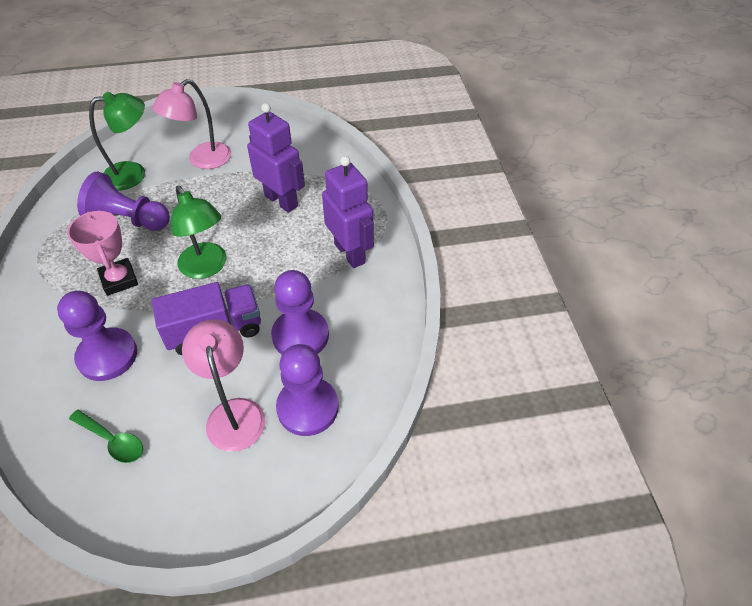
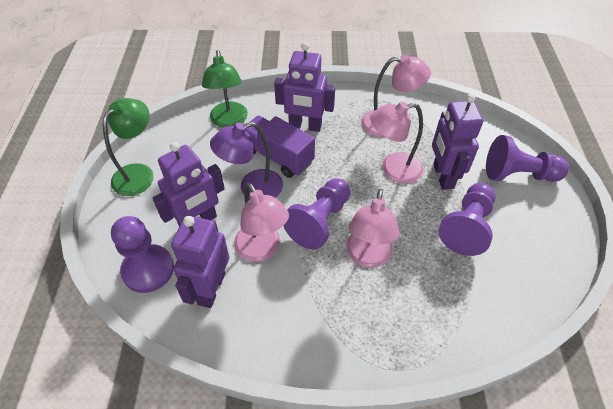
green spoon: [69,409,143,463] = 1 -> none = 0
pink lamp: [152,79,231,169] [182,319,265,452] = 2 -> [234,183,289,262] [346,189,400,268] [361,54,431,137] [370,101,424,184] = 4
pink trophy: [67,211,138,296] = 1 -> none = 0
purple lamp: none = 0 -> [210,122,283,199] = 1
purple robot: [247,103,305,213] [322,156,374,268] = 2 -> [153,142,225,226] [171,215,229,308] [274,42,335,132] [432,94,483,190] = 4

